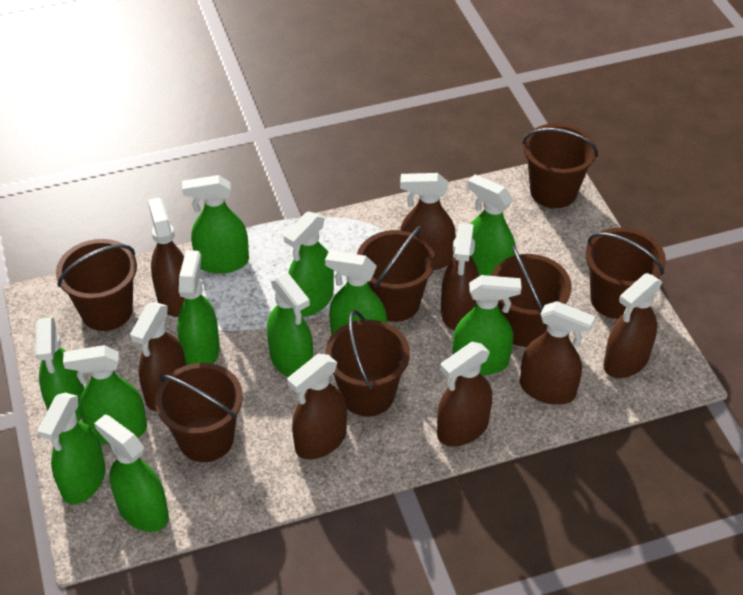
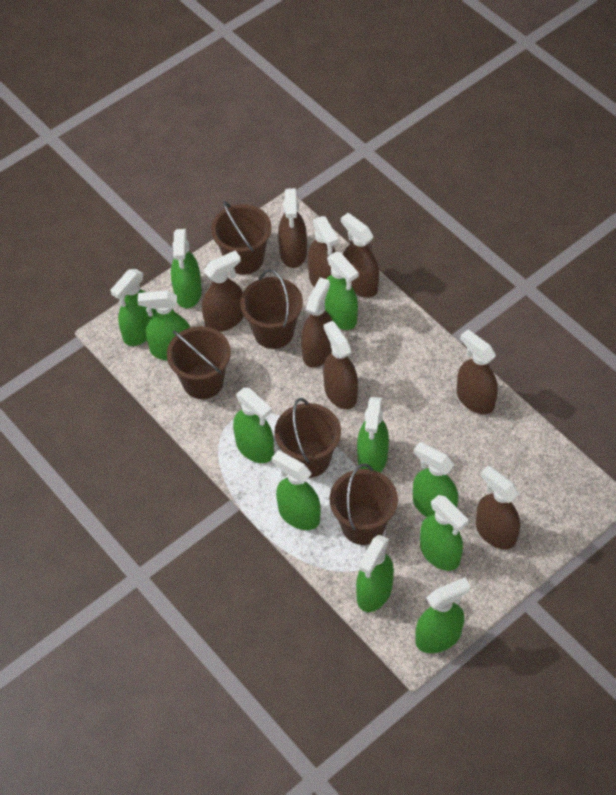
brown bucket: [56,239,137,331] [155,363,243,462] [325,310,410,416] [357,226,436,322] [492,246,572,347] [523,123,598,208] [585,227,666,319] = 7 -> [167,326,231,399] [211,201,272,275] [240,269,303,349] [275,398,341,478] [330,464,398,545] = 5

